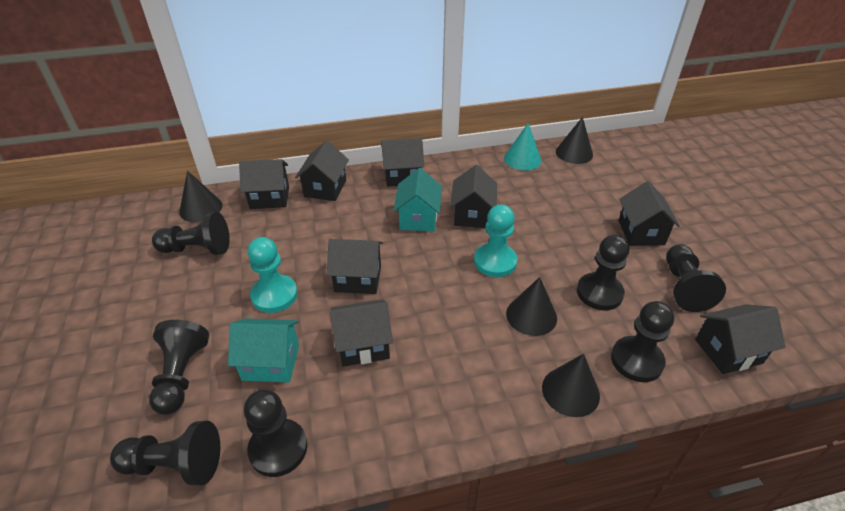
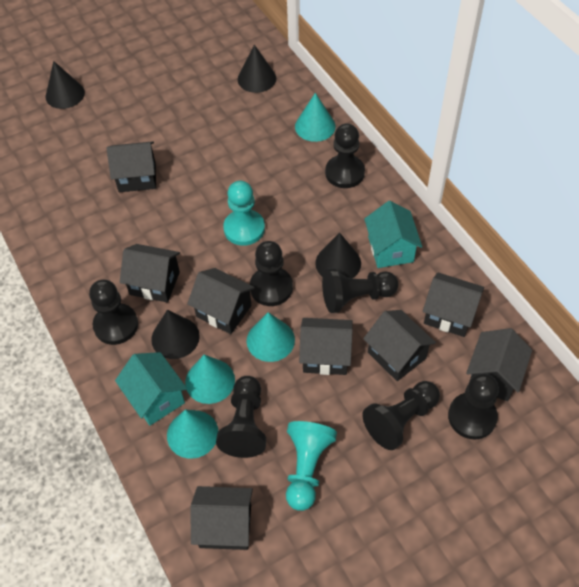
turquoise cone: [504,123,542,171] = 1 -> [167,410,218,459] [185,355,235,404] [247,312,295,362] [295,93,336,142] = 4

